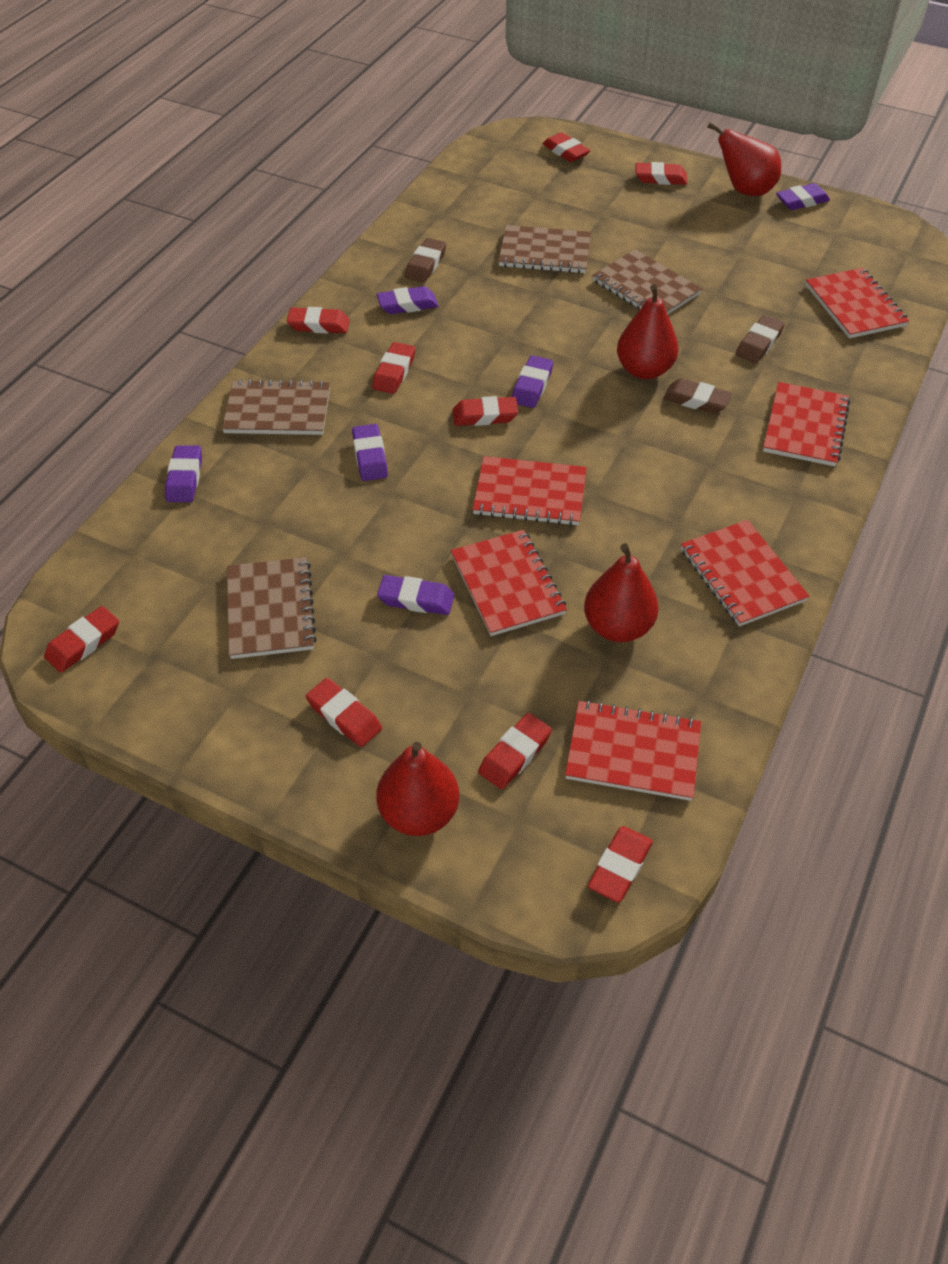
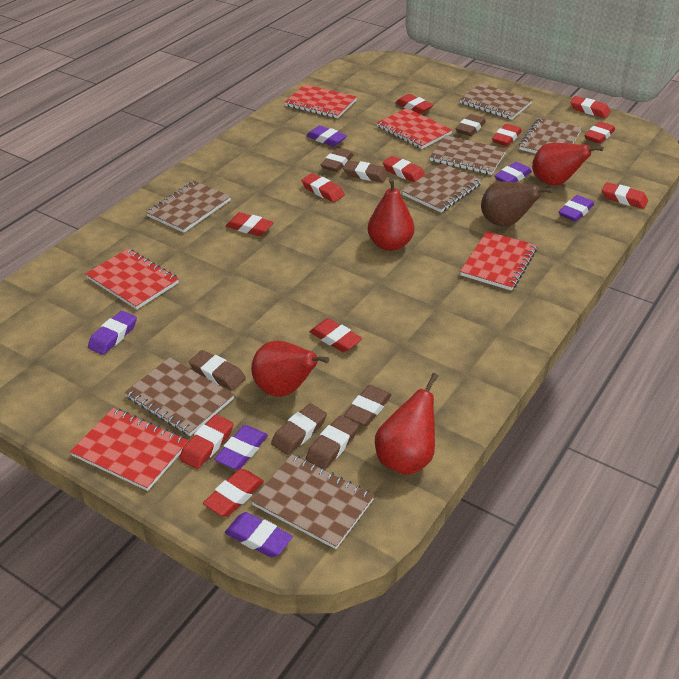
brown eraser: [405,238,446,283] [663,378,732,414] [736,315,785,363] = 3 -> [189,350,246,391] [271,403,327,455] [306,416,359,469] [320,148,354,172] [343,160,388,183] [344,385,391,426] [455,114,486,136] = 7
brown notebook: [222,379,330,435] [227,557,317,659] [498,225,591,273] [592,249,702,315] = 4 -> [124,357,234,436] [146,181,231,233] [251,454,375,549] [402,163,482,212] [430,135,507,175] [459,83,533,120] [519,118,582,154] = 7
brown pear: none = 0 -> [481,181,553,227] = 1
red eraser: [44,606,119,672] [287,307,350,334] [306,678,382,747] [372,342,415,394] [453,396,518,426] [478,713,552,789] [543,132,591,162] [588,826,653,903] [636,162,687,185] = 9 -> [179,414,234,469] [203,469,264,517] [226,212,274,236] [301,173,345,202] [309,318,362,352] [383,156,425,182] [395,94,433,114] [492,124,522,146] [570,96,611,118] [585,122,615,144] [602,182,648,209] = 11
red notebook: [451,530,567,636] [473,456,587,526] [565,700,701,801] [681,520,810,627] [763,382,850,466] [806,268,909,338] = 6 -> [70,408,188,491] [85,249,179,310] [285,84,357,119] [377,108,452,149] [460,231,537,291] = 5

